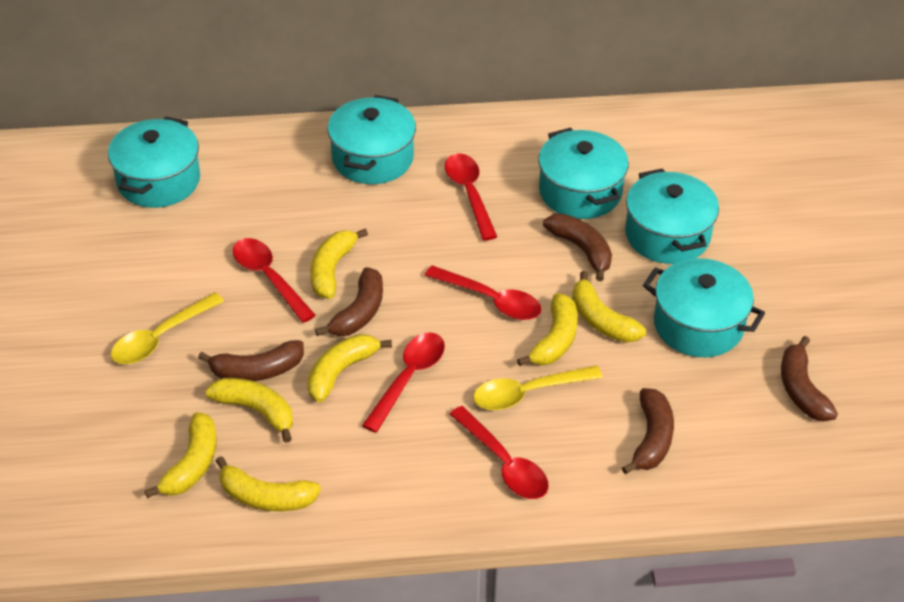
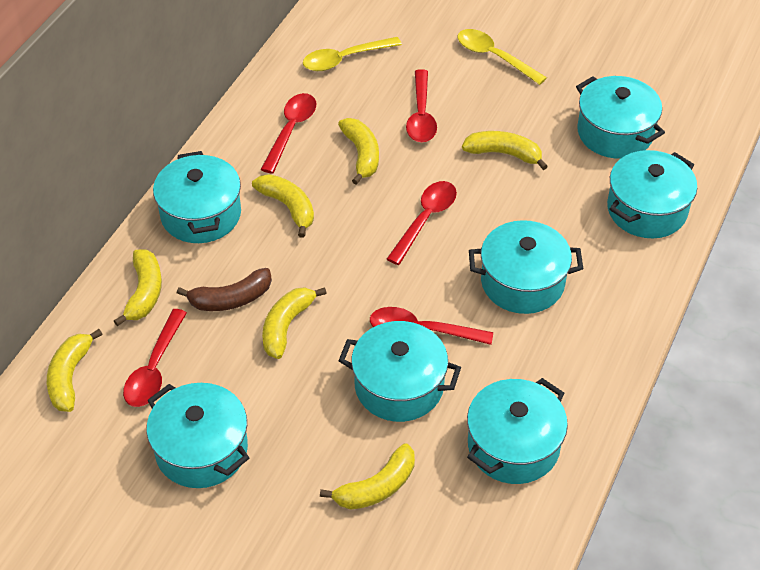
brown banana: [198,340,304,381] [315,267,383,336] [543,214,612,281] [622,388,674,474] [781,336,838,422] = 5 -> [177,268,272,311] = 1
turquoise pot: [108,116,200,208] [328,95,416,184] [538,128,629,219] [625,168,719,264] [643,258,765,357] = 5 -> [147,383,249,488] [153,151,241,243] [339,321,461,422] [467,378,568,484] [469,220,583,314] [576,76,665,159] [607,150,697,238] = 7

